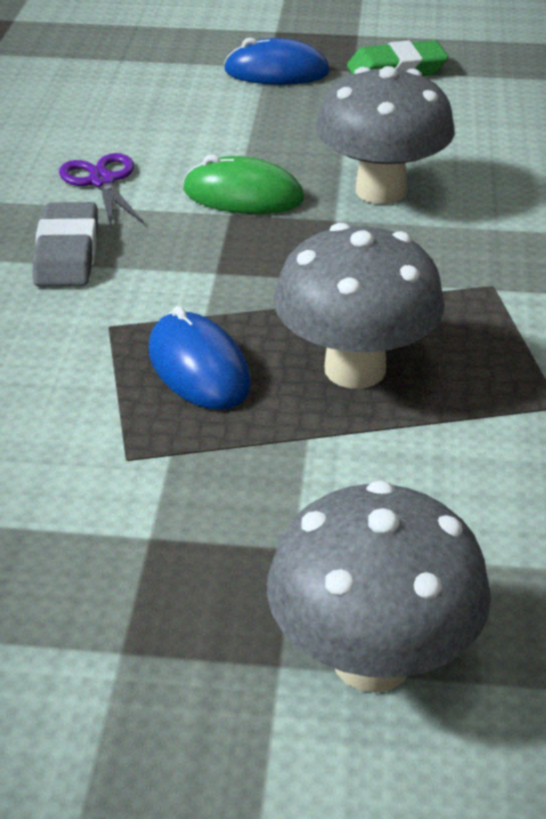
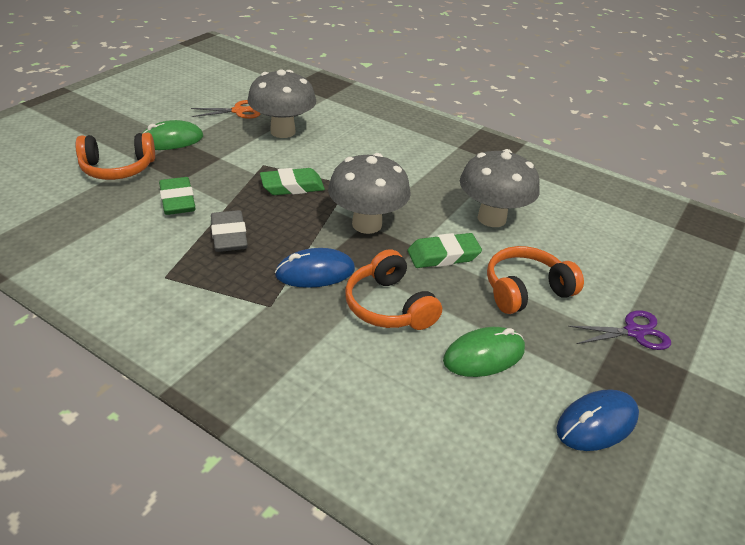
green eraser: [347,40,449,76] = 1 -> [159,177,195,215] [260,168,325,195] [408,233,482,268] = 3
green mouse: [183,155,304,214] = 1 -> [142,120,203,150] [443,327,525,377] = 2
orange headphones: none = 0 -> [75,133,155,180] [345,249,442,330] [487,246,584,314] = 3
orange scissors: none = 0 -> [191,100,260,119] = 1

